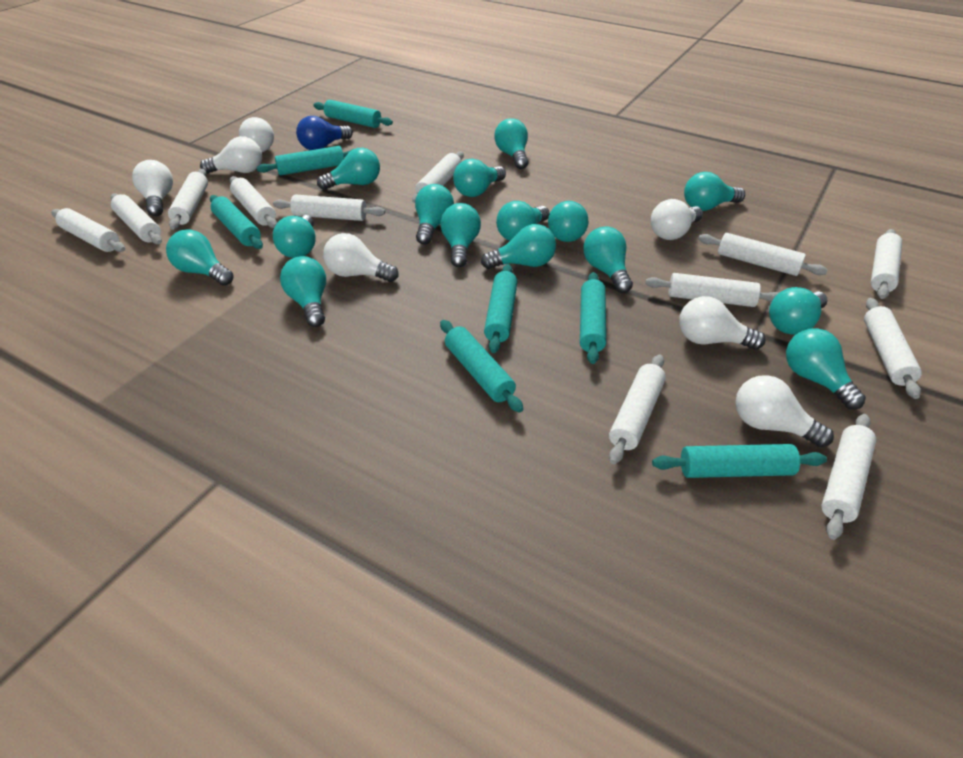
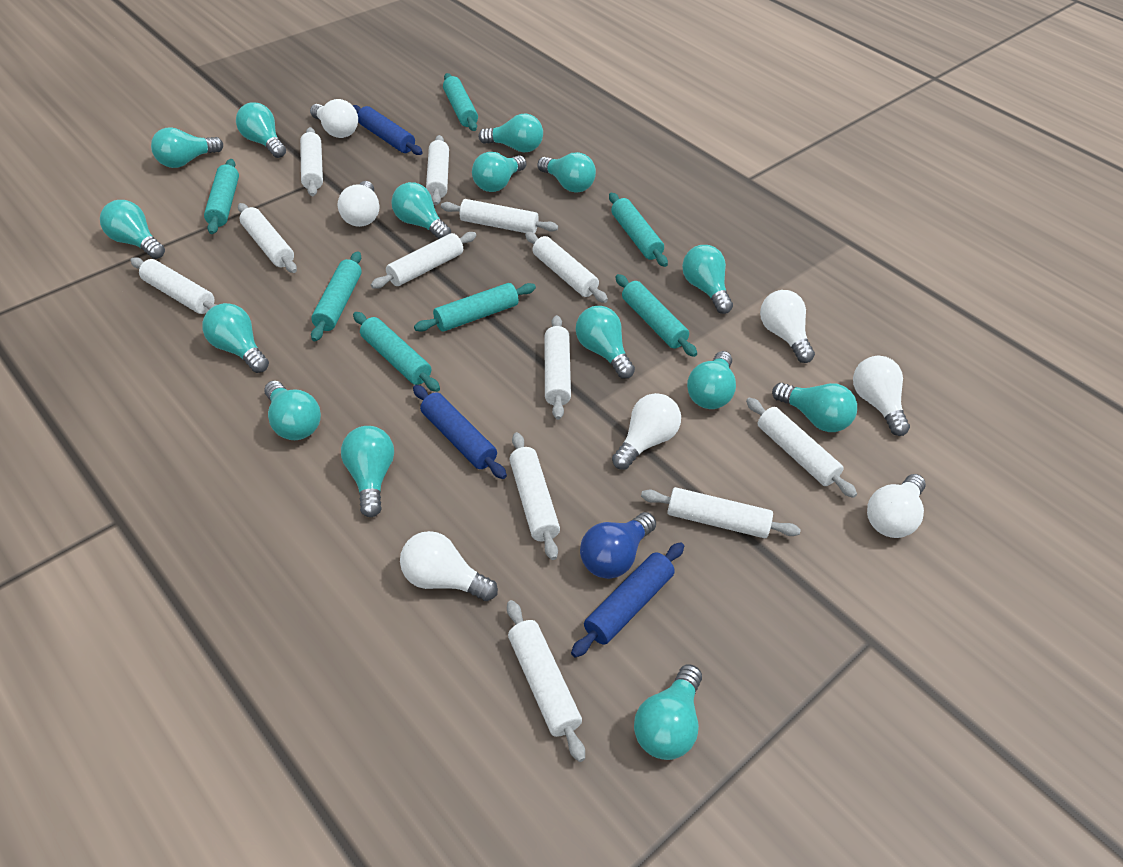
blue rolling pin: none = 0 -> [352,105,423,155] [413,385,507,479] [571,542,684,658] = 3

